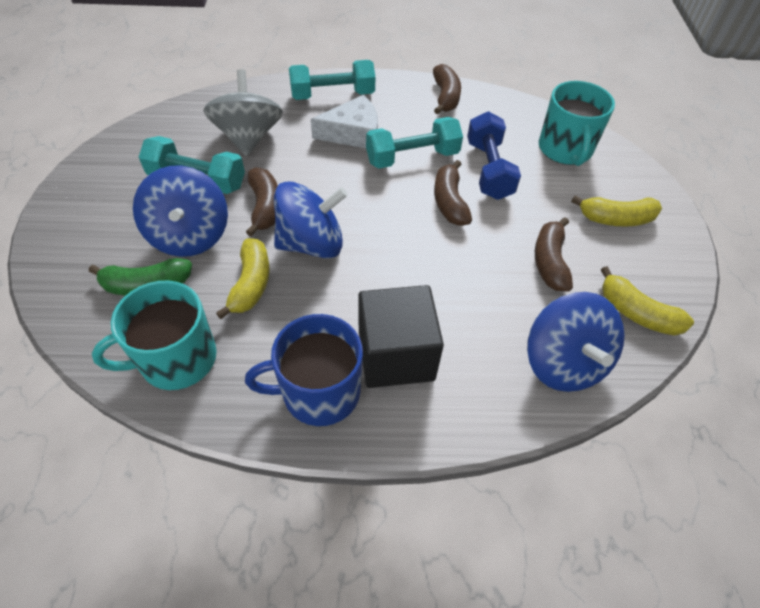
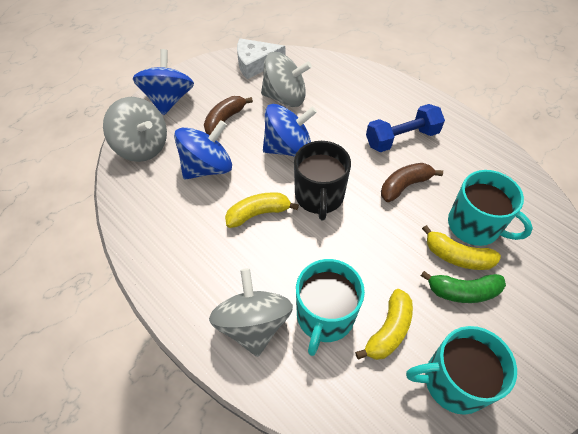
black cube: [358,285,444,388] = 1 -> none = 0
black mug: none = 0 -> [294,141,351,220] = 1
blue mug: [245,314,363,426] = 1 -> none = 0
brown banana: [246,167,278,237] [433,64,461,114] [434,160,472,226] [535,217,573,292] = 4 -> [204,96,253,135] [381,163,443,202] = 2
grey spinning top: [203,69,283,156] = 1 -> [103,97,167,162] [209,268,293,357] [261,52,312,107] = 3
turquoise dumbbell: [139,136,245,194] [289,60,375,100] [366,117,463,168] = 3 -> none = 0
turquoise mug: [92,281,217,390] [539,81,615,166] = 2 -> [296,259,365,356] [406,326,517,415] [448,170,533,246] = 3

